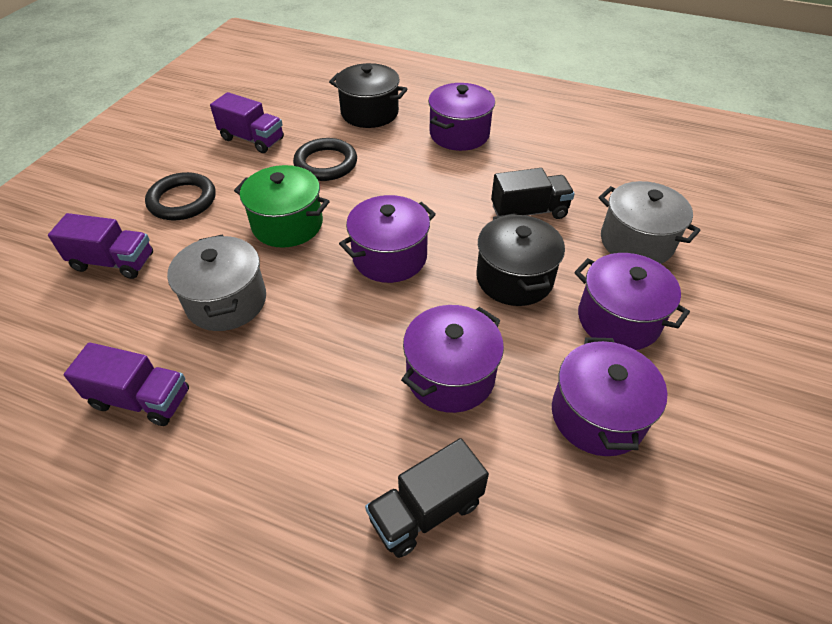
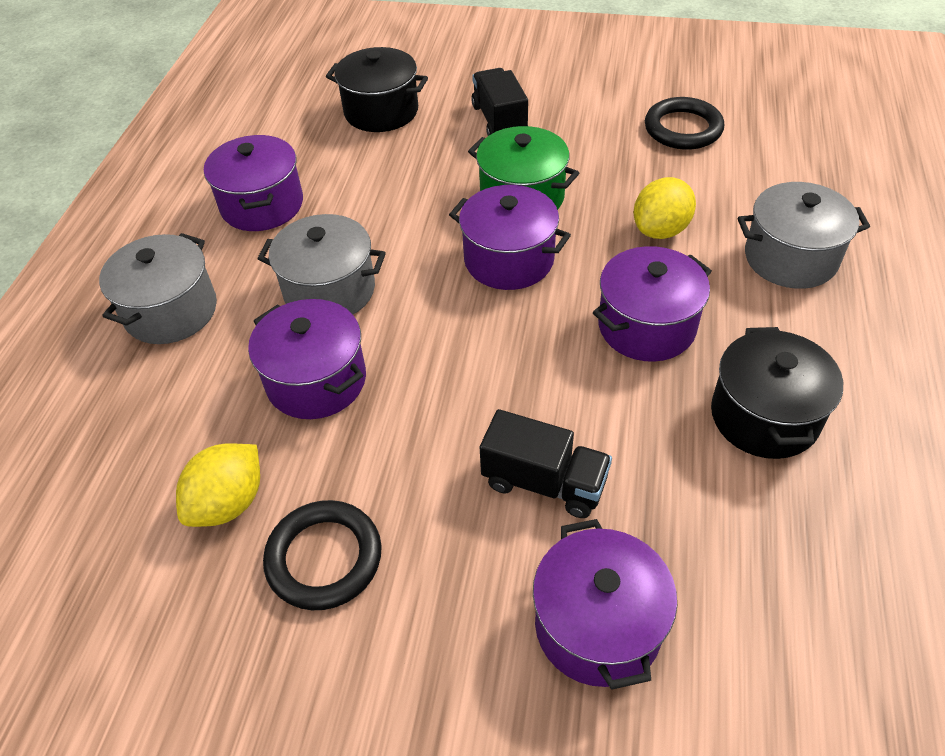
grey pot: [167,235,266,331] [599,181,701,264] = 2 -> [99,233,217,344] [258,214,386,314] [738,182,870,289] = 3
purple truck: [48,213,153,279] [64,342,189,426] [210,92,284,153] = 3 -> none = 0
yellow lemon: none = 0 -> [176,443,260,527] [633,177,696,239] = 2

